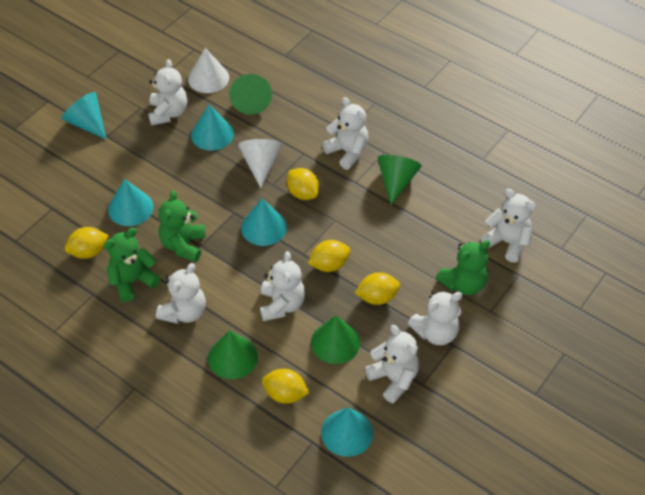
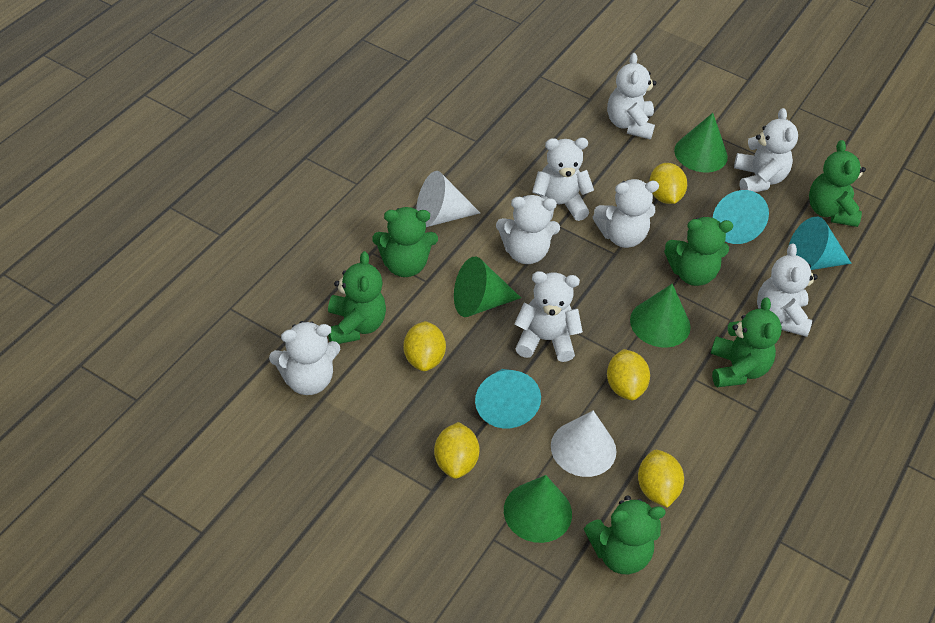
green teddy bear: [104,228,160,302] [158,191,206,262] [436,240,490,295] = 3 -> [328,251,386,344] [372,207,438,277] [584,495,666,574] [664,217,733,286] [711,297,782,387] [809,140,866,227] = 6
turquoise cone: [62,92,107,140] [108,179,154,226] [191,104,234,151] [241,199,287,246] [321,407,373,457] = 5 -> [475,369,541,428] [713,190,769,244] [789,217,852,270] = 3
white teddy bear: [148,59,187,126] [156,263,206,324] [260,251,305,321] [322,97,368,170] [365,325,419,403] [408,291,462,345] [481,189,536,263] = 7 -> [269,321,340,395] [496,195,560,264] [514,271,583,362] [532,138,594,221] [593,179,659,248] [607,53,657,140] [734,108,798,192] [757,243,818,337] = 8

